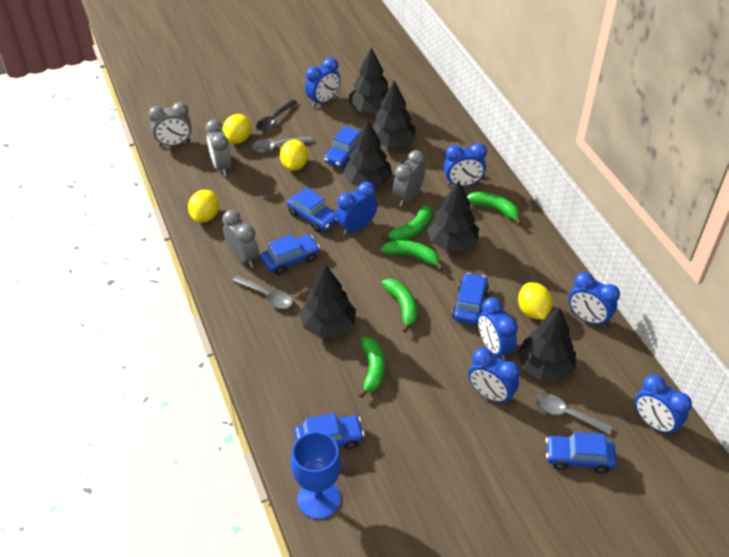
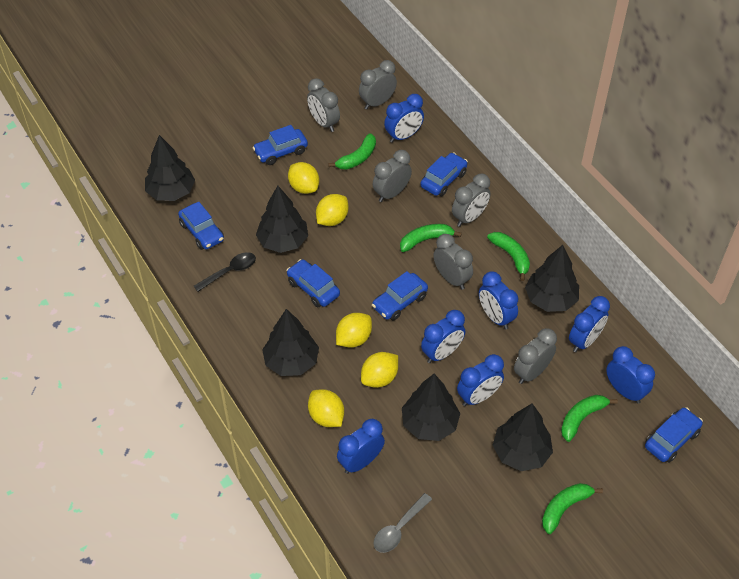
blue goblet: [291,431,341,519] = 1 -> none = 0
grey clock: [148,102,192,147] [205,120,231,176] [222,210,259,268] [393,150,425,207] = 4 -> [307,78,340,132] [359,60,397,109] [373,150,412,202] [433,234,473,290] [452,174,490,227] [514,328,557,384] = 6
grey spoon: [232,275,293,309] [251,136,312,152] [535,394,612,435] = 3 -> [374,493,432,553] = 1
yellow lemon: [188,190,219,222] [222,114,251,144] [280,140,308,171] [518,282,552,320] = 4 -> [288,162,319,194] [308,389,344,427] [316,194,349,226] [336,313,372,348] [361,352,398,388] = 5

